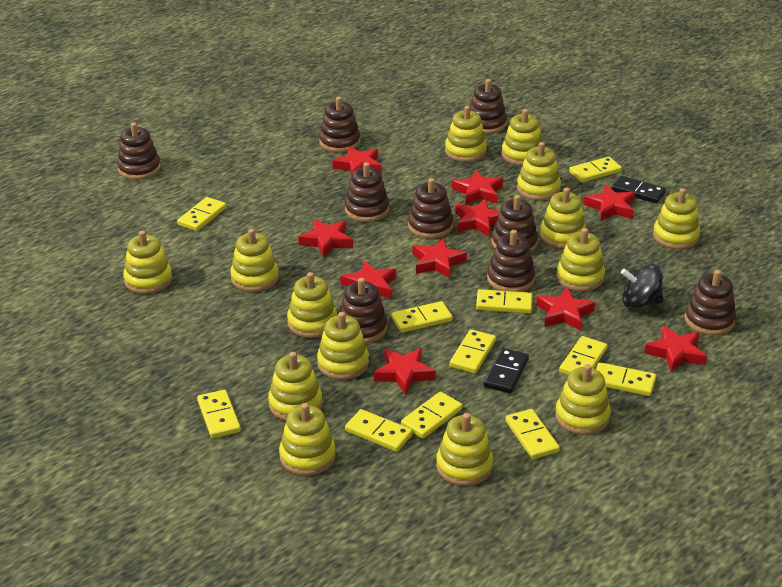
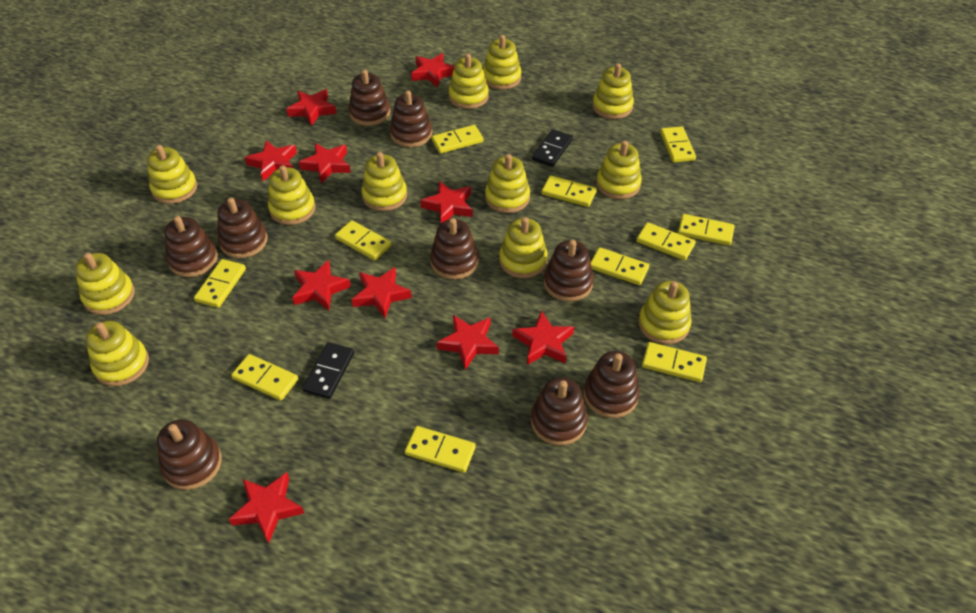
black spinning top: [621,264,663,308] = 1 -> none = 0
yellow stacking toy: [123,231,172,294] [230,229,279,292] [268,352,322,421] [279,403,336,476] [287,272,337,338] [317,312,369,380] [436,413,493,486] [445,106,487,162] [502,109,542,165] [517,142,561,200] [540,188,586,248] [555,364,611,435] [556,228,605,291] [653,188,700,249] = 14 -> [75,253,135,315] [86,321,149,386] [147,145,197,204] [268,165,315,225] [361,152,407,211] [449,54,489,109] [483,35,521,89] [485,154,530,213] [499,217,548,278] [592,63,634,119] [596,141,642,199] [638,281,692,344] = 12

